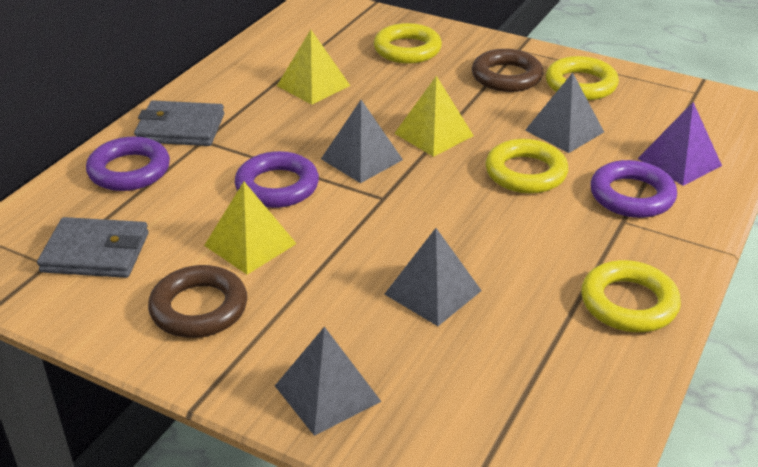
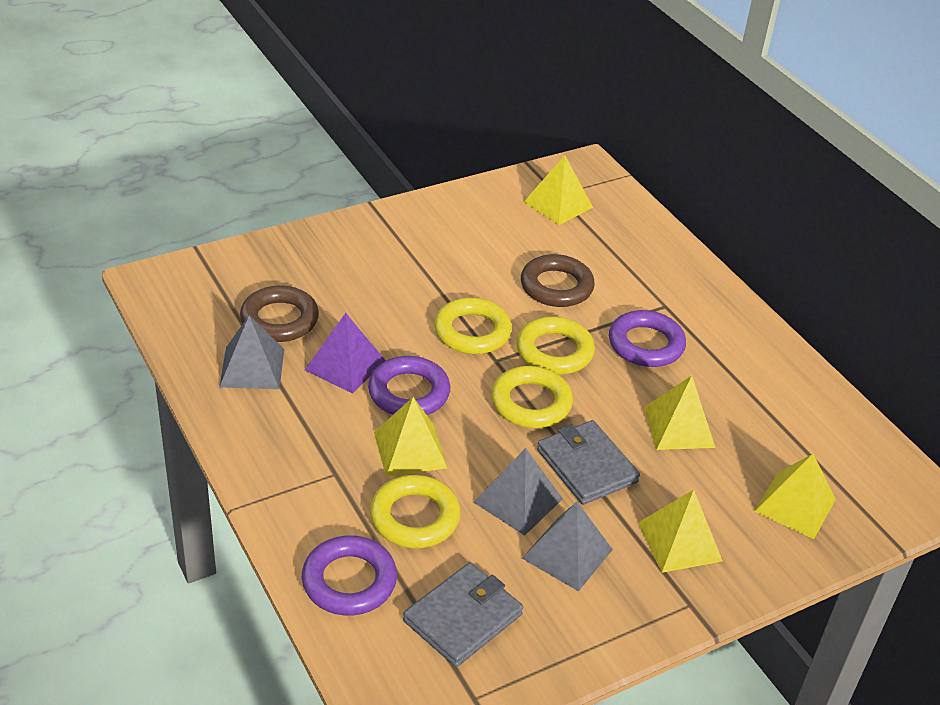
grey pyramid: [275,327,382,436] [321,100,403,183] [384,228,482,326] [525,72,604,153] = 4 -> [219,315,284,389] [473,448,563,536] [522,502,613,591] = 3
yellow pyramid: [204,182,297,275] [277,30,350,105] [394,76,474,157] = 3 -> [374,397,448,477] [524,156,593,225] [638,490,723,573] [644,375,715,450] [754,454,836,539] = 5

